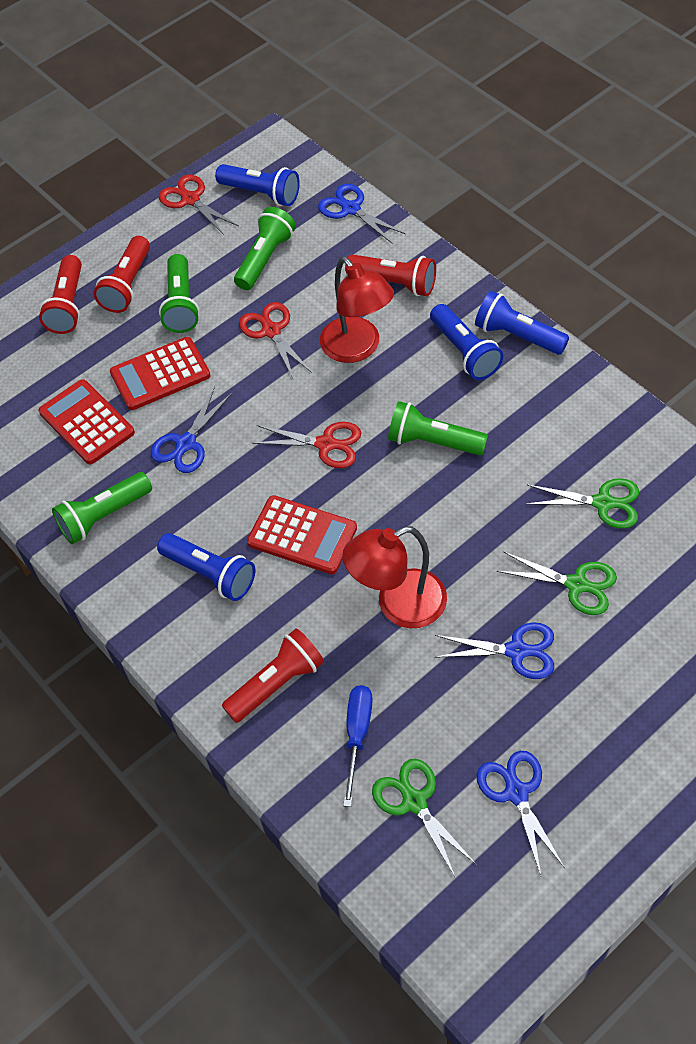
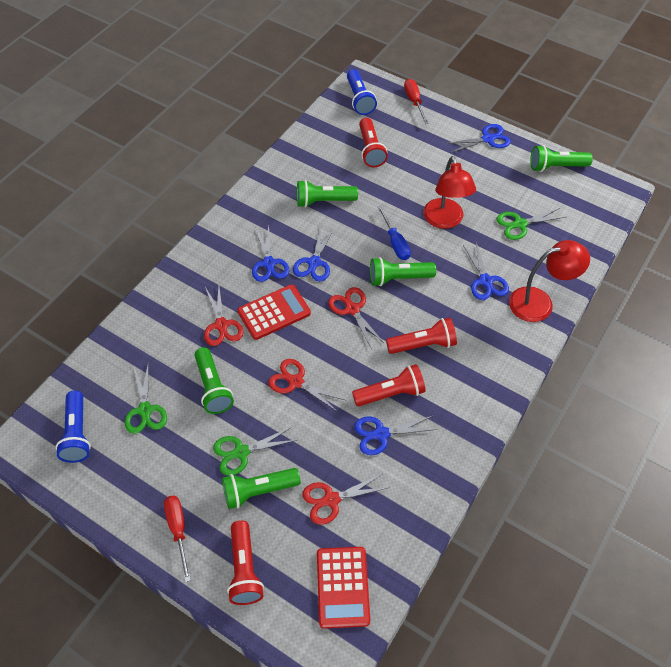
blue flashlight: [157,533,255,601] [215,164,300,206] [430,304,503,380] [475,291,569,355] = 4 -> [56,390,91,463] [347,69,377,115] = 2
blue scissors: [150,387,232,473] [318,184,406,244] [434,622,554,679] [477,751,565,875] = 4 -> [252,226,290,282] [293,227,334,282] [354,416,438,455] [445,124,511,153] [463,242,509,300] = 5
green flashlight: [52,472,152,544] [159,254,200,333] [234,207,296,290] [388,401,488,456] = 4 -> [194,347,234,414] [222,468,301,509] [297,180,358,208] [370,257,436,286] [530,145,593,172] = 5
red calculator: [38,379,135,464] [110,337,211,410] [247,495,357,574] = 3 -> [237,284,311,340] [317,547,370,629] = 2
red scissors: [159,175,238,235] [239,302,312,380] [252,422,361,468] = 3 -> [204,287,244,346] [268,359,345,412] [302,474,387,525] [328,287,385,348] = 4
red screwdriver: none = 0 -> [164,496,191,582] [404,79,429,124] = 2

